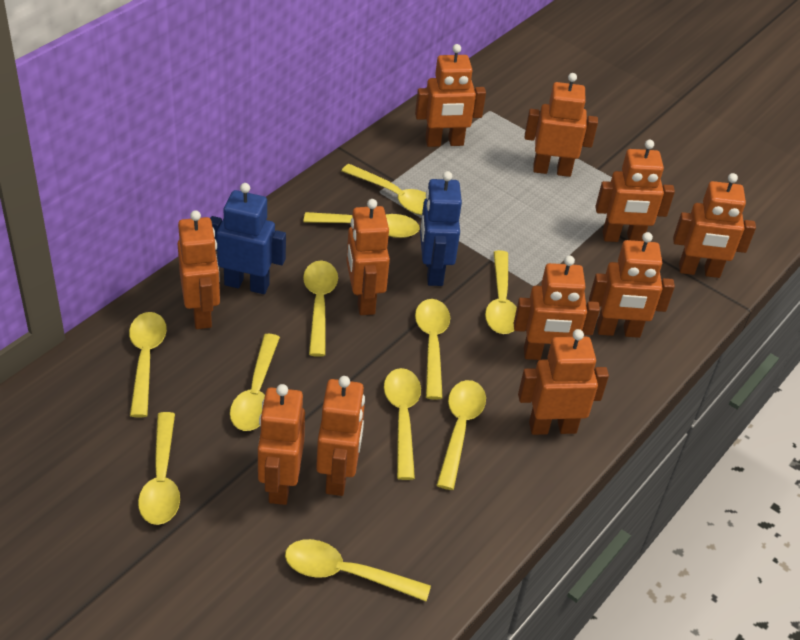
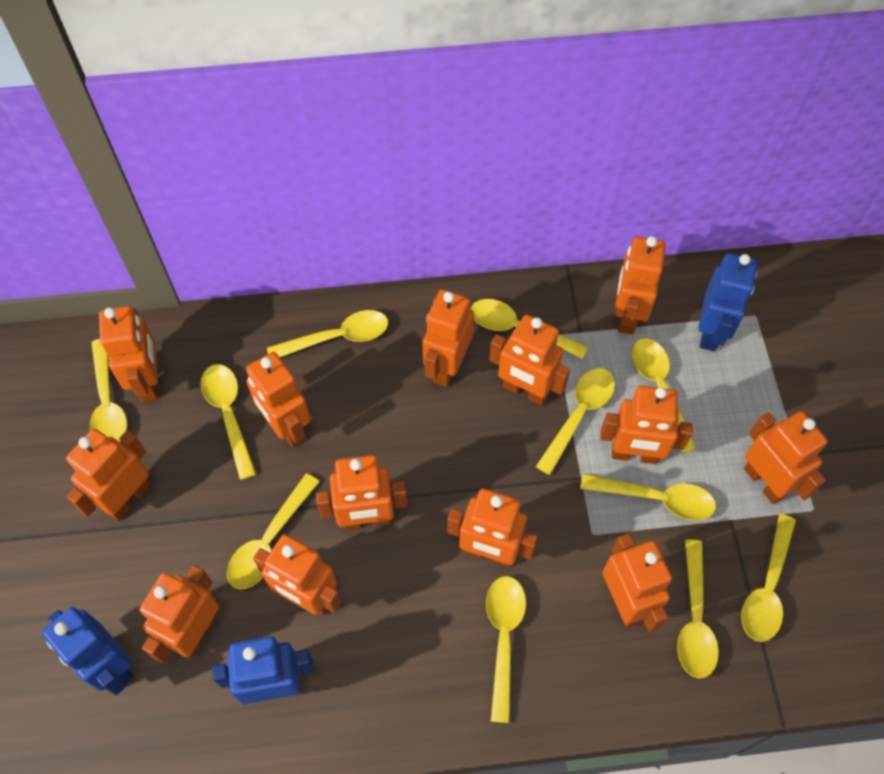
blue robot: [210,183,286,294] [420,171,462,286] = 2 -> [42,607,133,695] [212,636,314,704] [698,253,758,351] = 3
orange robot: [178,210,220,329] [258,384,305,505] [316,376,365,496] [346,199,390,315] [415,44,486,147] [514,255,600,360] [518,329,609,435] [525,73,598,177] [589,232,675,338] [595,140,675,242] [673,173,756,278] = 11 -> [66,429,150,521] [99,306,158,402] [140,565,219,663] [246,352,311,447] [253,534,341,615] [316,455,407,530] [423,289,474,387] [447,488,538,567] [489,315,570,406] [600,386,693,464] [603,533,672,632] [614,236,666,335] [744,411,828,505] = 13

